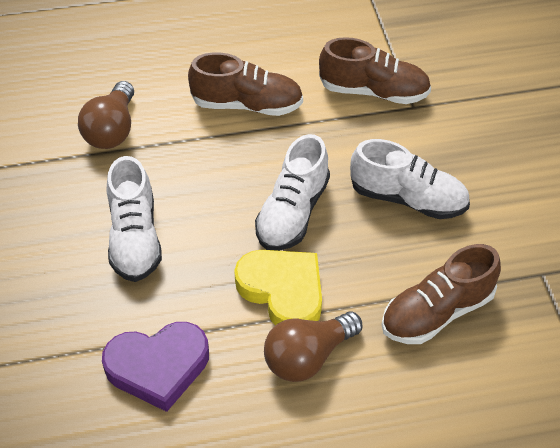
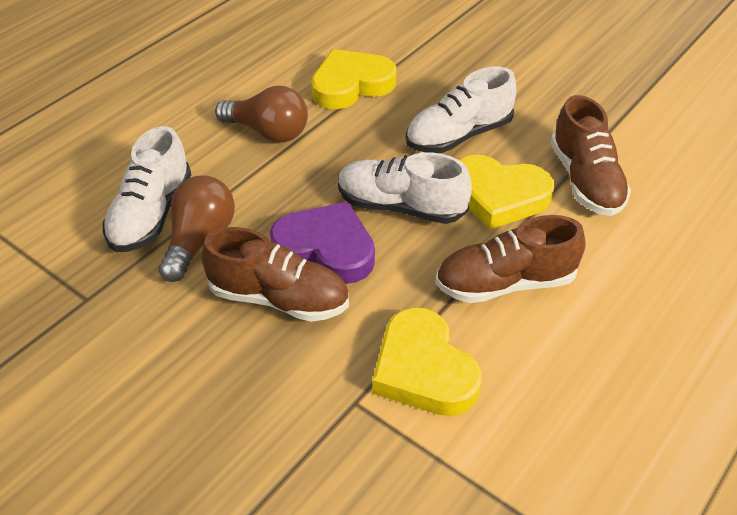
yellow heart: [234,250,322,326] = 1 -> [311,49,397,109] [372,307,482,416] [460,155,554,229] = 3

